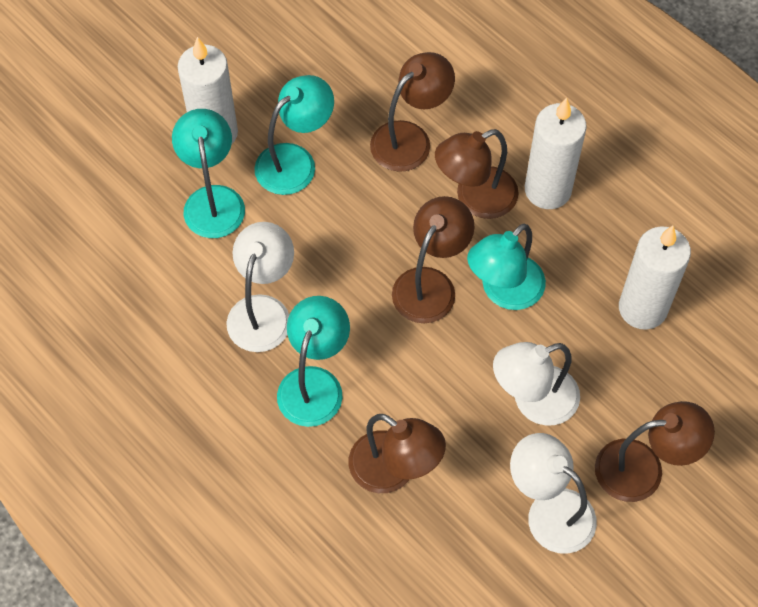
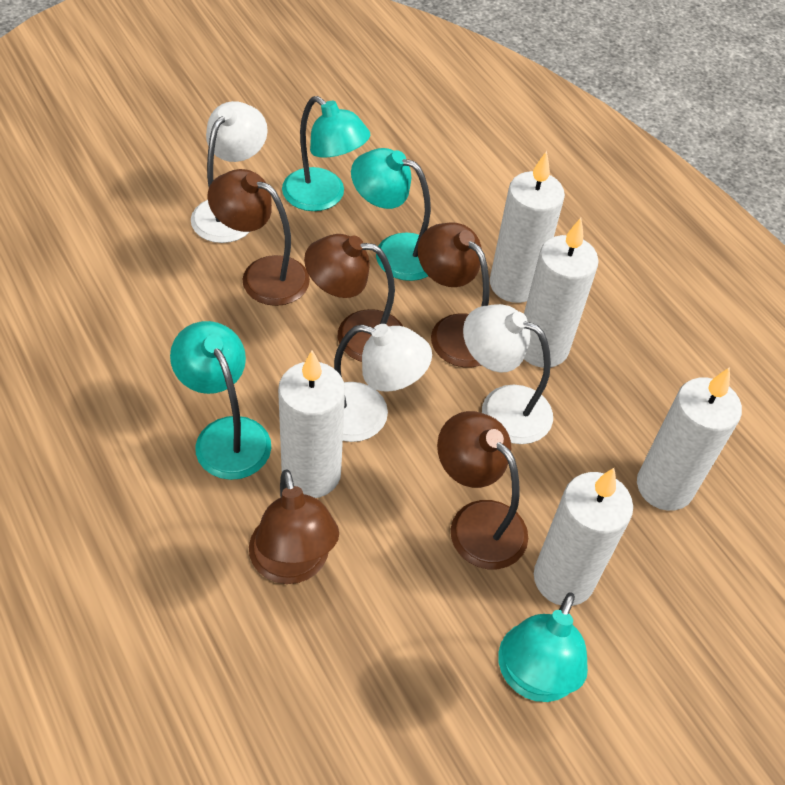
white candle: [178,37,238,145] [525,97,587,209] [619,226,691,330] = 3 -> [278,350,345,498] [490,151,565,303] [524,218,599,368] [534,468,633,606] [637,367,742,511] = 5

